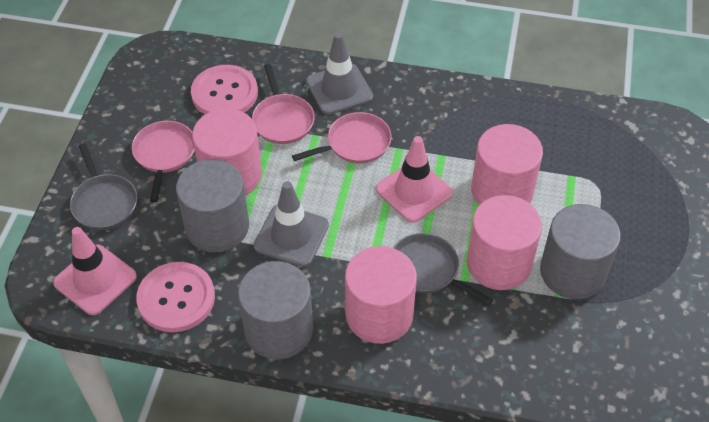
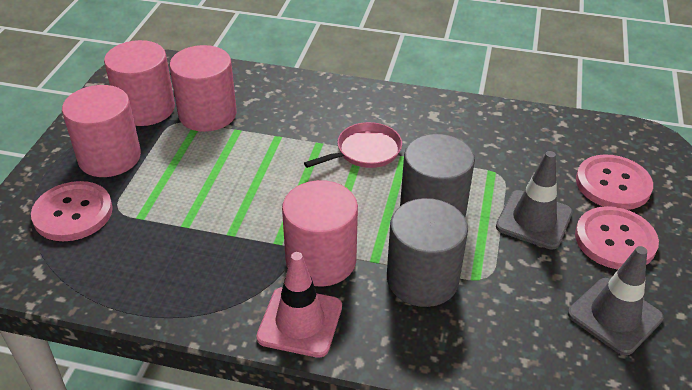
grey cylinder: [176,159,249,253] [238,261,313,359] [540,204,621,299] = 3 -> [387,198,468,307] [400,134,475,217] = 2
grey pan: [70,143,137,230] [393,233,493,305] = 2 -> none = 0
pink button: [136,262,215,332] [191,65,258,115] = 2 -> [31,181,113,241] [575,206,659,269] [576,154,653,210] = 3
pink pan: [132,121,195,202] [252,64,315,144] [292,112,392,164] = 3 -> [304,122,402,168] = 1
pink traffic cone: [53,227,137,315] [376,136,453,223] = 2 -> [256,252,342,358] = 1

